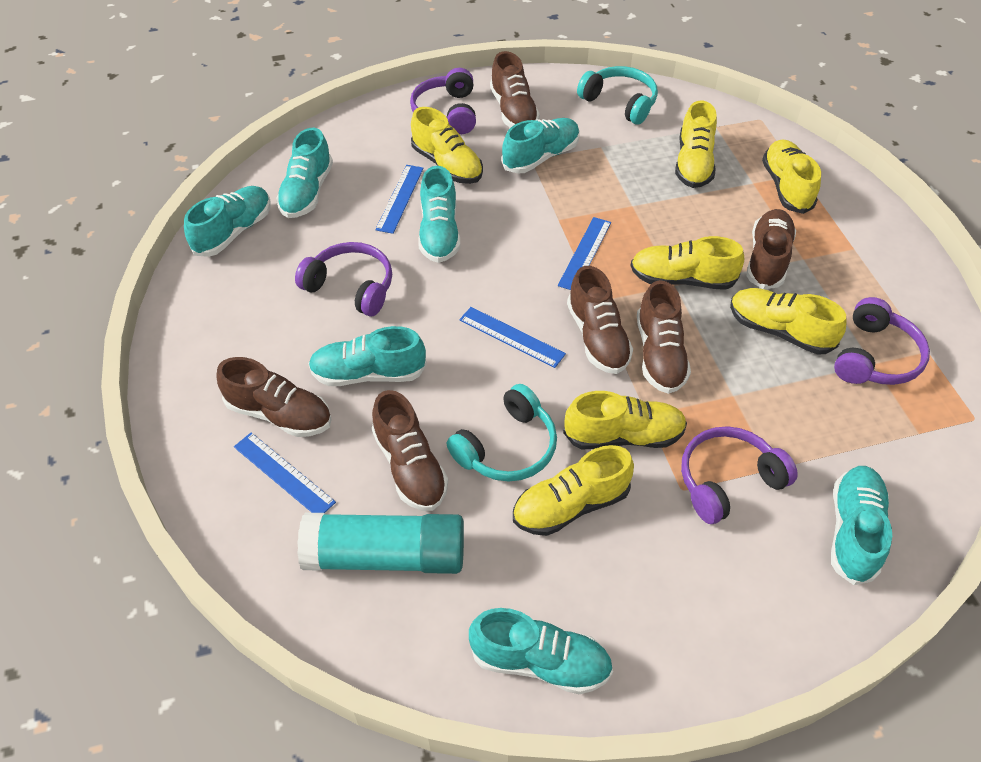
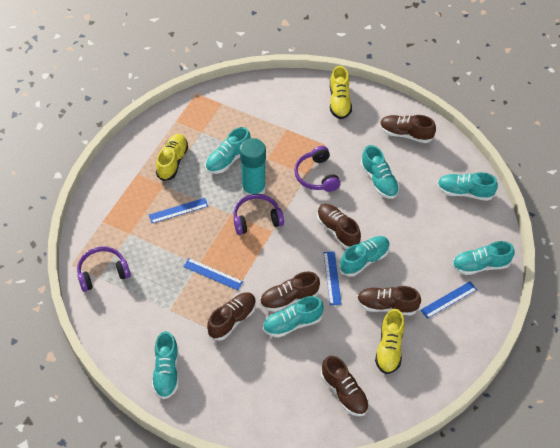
purple headphones: [295,242,392,316] [410,68,476,134] [681,426,798,524] [834,297,930,385] = 4 -> [77,246,131,292] [233,194,284,235] [294,146,341,192] = 3
turquoise headphones: [447,384,557,482] [577,66,658,125] = 2 -> none = 0
yellow shoe: [411,107,483,184] [513,445,634,536] [563,391,687,449] [630,236,744,290] [675,100,717,188] [730,288,847,355] [762,139,821,214] = 7 -> [156,134,188,181] [330,66,352,119] [375,309,405,374] = 3

